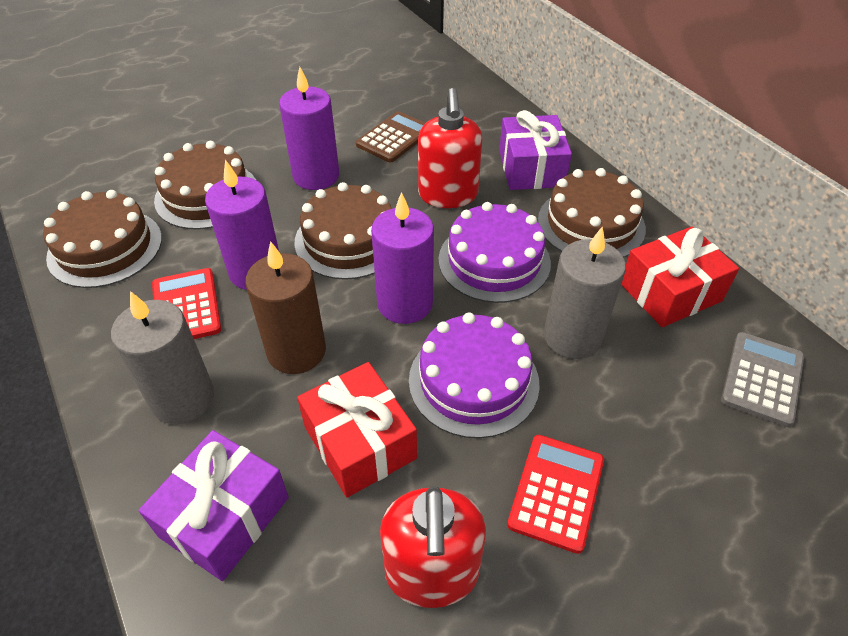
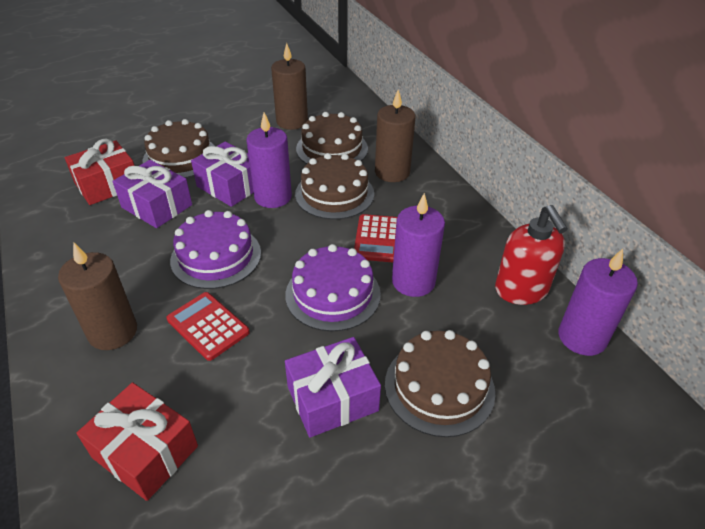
brown calculator: [356,111,425,162] = 1 -> none = 0
brown candle: [245,241,326,374] = 1 -> [58,242,137,350] [271,43,308,130] [375,90,415,182] = 3
grey calculator: [721,332,804,427] = 1 -> none = 0
grey candle: [111,291,214,424] [544,226,626,359] = 2 -> none = 0
purple gift: [138,430,289,581] [499,110,572,190] = 2 -> [112,160,192,228] [191,142,254,207] [285,337,381,438] = 3
red soap dispenser: [380,486,486,608] [418,88,482,208] = 2 -> [495,205,568,305] = 1

